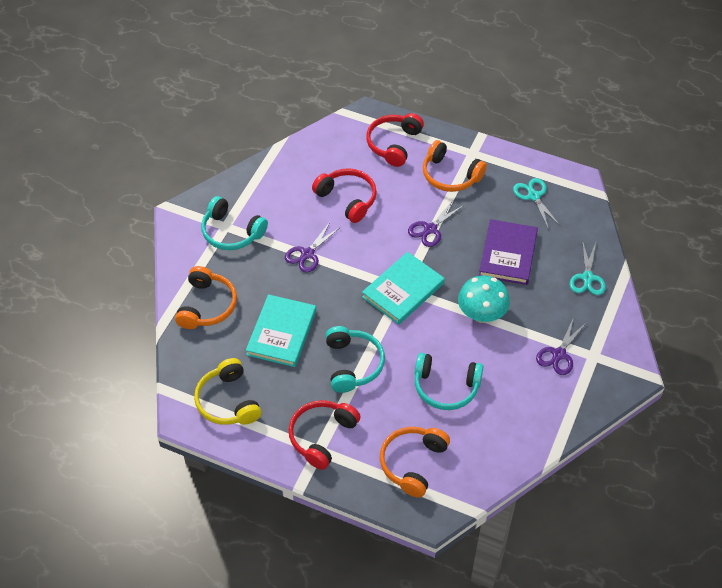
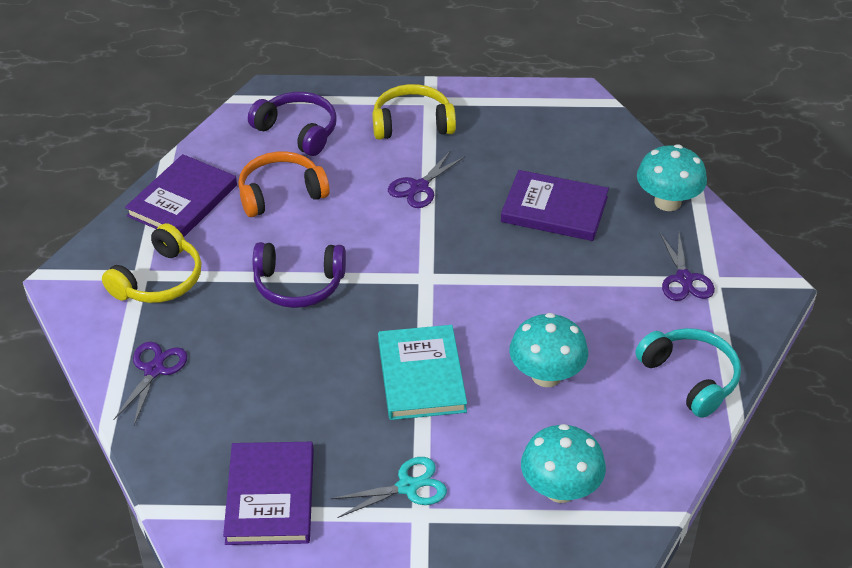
orange headphones: [175,266,237,329] [380,427,450,498] [423,140,487,192] = 3 -> [238,151,330,217] = 1
purple book: [479,219,538,285] = 1 -> [125,154,237,237] [223,442,314,545] [501,170,609,241] = 3
purple headphones: none = 0 -> [248,92,337,156] [253,242,346,308] = 2
red headphones: [288,400,361,470] [312,168,377,223] [366,113,424,167] = 3 -> none = 0
turquoise book: [246,294,316,367] [362,252,445,325] = 2 -> [378,325,467,420] = 1
turquoise headphones: [201,196,268,250] [325,326,385,393] [415,353,483,410] = 3 -> [635,328,741,418] = 1
turquoise mushroom: [458,275,510,323] = 1 -> [509,313,588,387] [521,424,606,503] [637,144,707,211] = 3
turquoise scissors: [513,178,560,229] [570,240,606,295] = 2 -> [330,457,447,518] = 1
yellow headphones: [194,358,261,425] = 1 -> [102,223,201,303] [372,84,456,140] = 2

